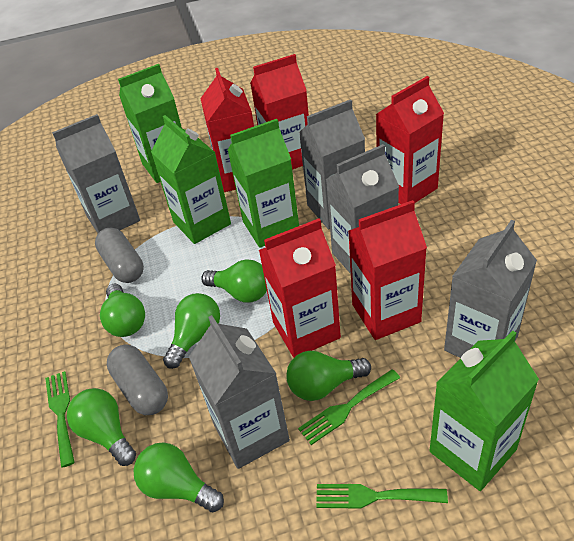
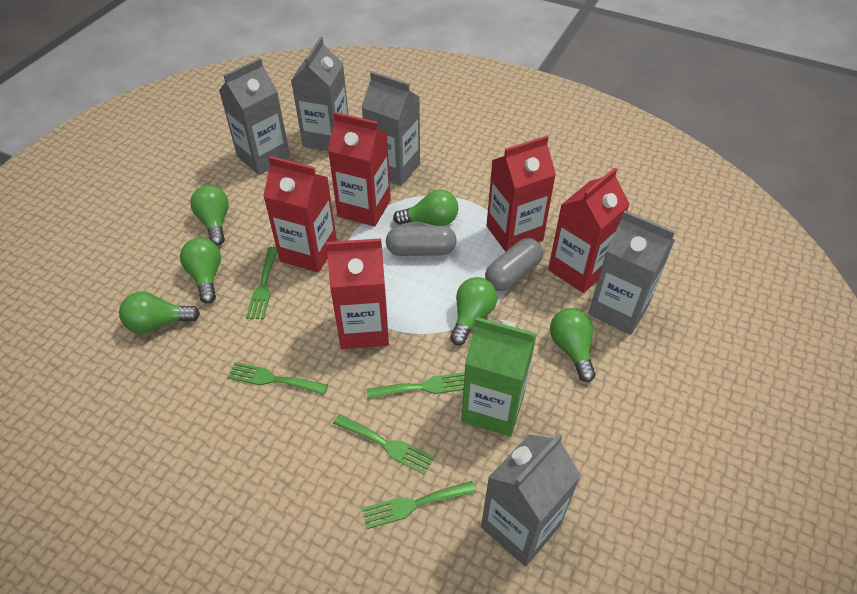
green carton: [118,64,182,183] [151,115,231,244] [228,119,299,248] [430,330,539,491] = 4 -> [461,317,537,437] = 1
green fork: [45,371,75,468] [298,369,400,445] [316,484,448,509] = 3 -> [227,362,328,395] [246,247,277,319] [333,414,434,475] [362,481,476,529] [366,372,465,399] = 5

